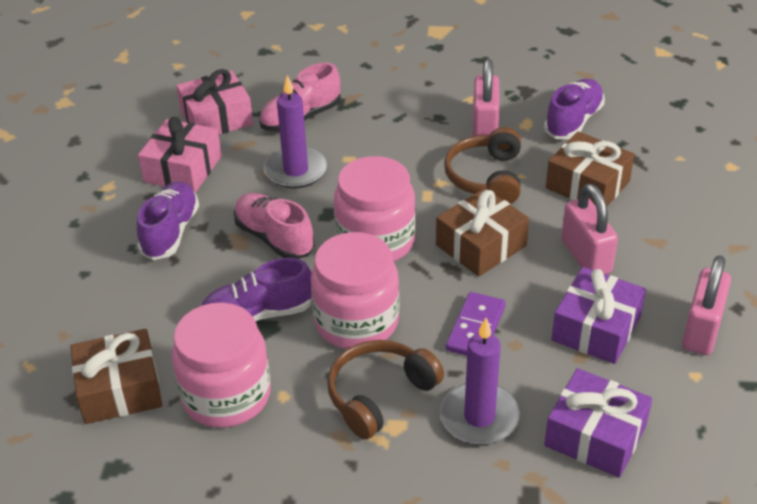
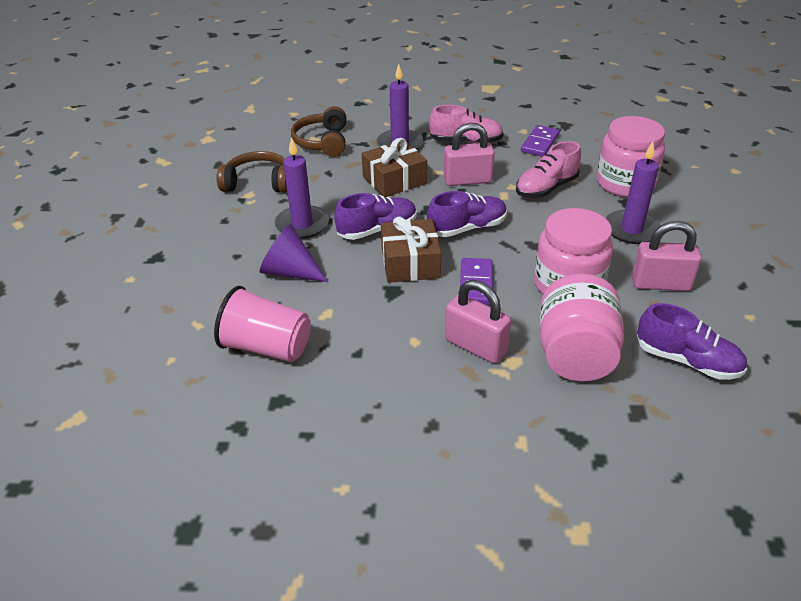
brown gift: [70,329,162,424] [436,188,529,277] [546,131,634,206] = 3 -> [362,138,427,197] [381,217,441,283] = 2
pink cup: none = 0 -> [214,286,311,362] = 1
pink gift: [138,117,222,193] [176,69,253,134] = 2 -> none = 0
purple candle: [264,75,327,189] [440,318,520,445] = 2 -> [275,137,329,239] [377,64,423,150] [606,141,661,244] = 3
purple cone: none = 0 -> [260,224,328,282] = 1
purple domino: [446,292,505,356] = 1 -> [460,258,493,305] [521,125,560,157] = 2
purple gift: [544,368,652,478] [551,267,646,364] = 2 -> none = 0

